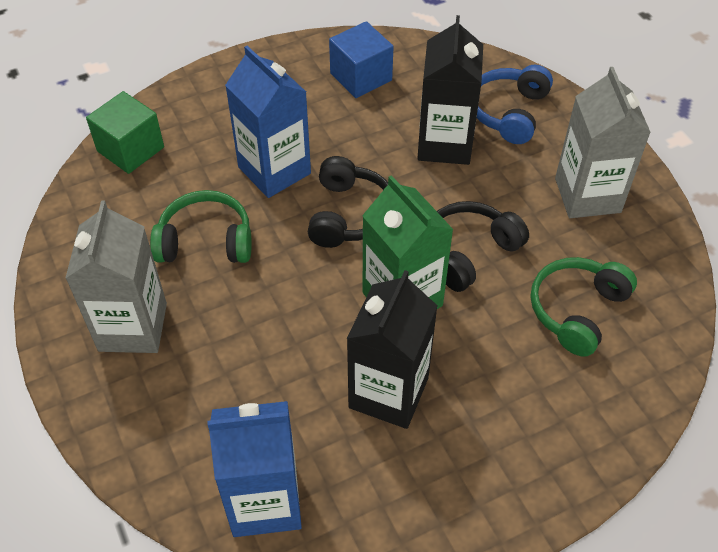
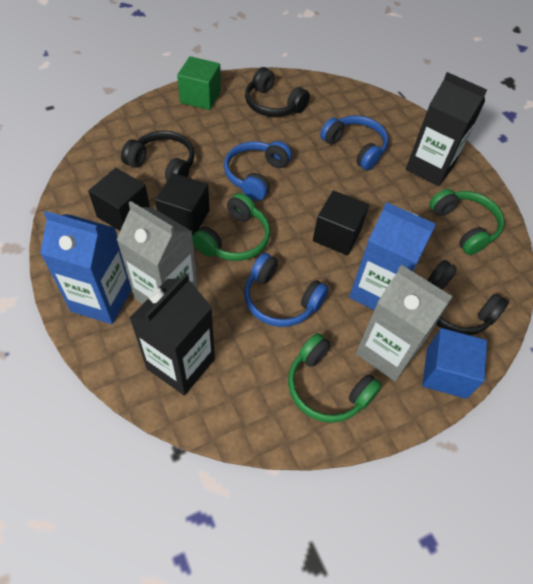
black cube: none = 0 -> [88,168,150,231] [155,173,210,236] [313,191,369,255] = 3
black headphones: [308,156,388,248] [437,201,529,292] = 2 -> [121,131,194,181] [245,67,310,117] [428,260,509,335] = 3
blue headphones: [477,65,553,144] = 1 -> [224,141,292,201] [244,253,329,327] [320,115,388,170] = 3
green carton: [362,175,453,309] = 1 -> none = 0
green headphones: [150,190,252,263] [531,257,637,357] = 2 -> [192,193,270,261] [288,333,382,423] [429,189,504,255] = 3

